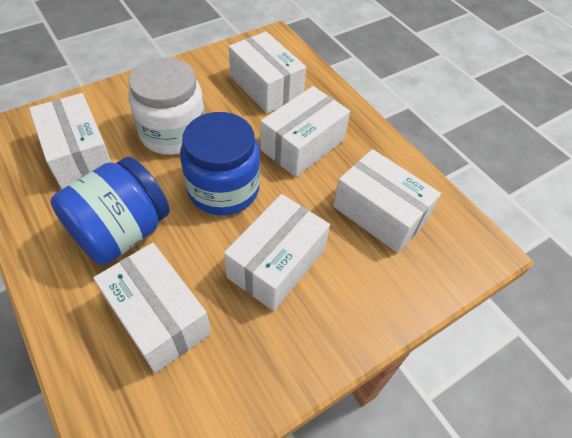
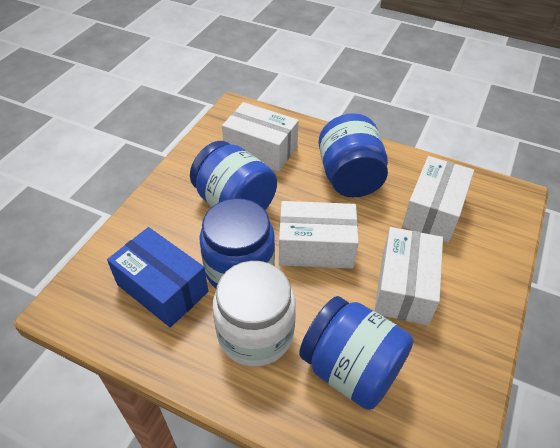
blue box: none = 0 -> [107,227,208,327] = 1
blue jar: [50,156,170,265] [180,112,260,215] = 2 -> [190,141,277,210] [199,198,275,288] [299,296,413,410] [318,113,388,197] = 4
white box: [29,93,112,189] [93,243,211,373] [224,194,330,311] [229,31,306,113] [261,86,350,177] [333,149,441,253] = 6 -> [222,102,299,172] [279,201,359,269] [374,227,443,326] [402,156,474,242] = 4

